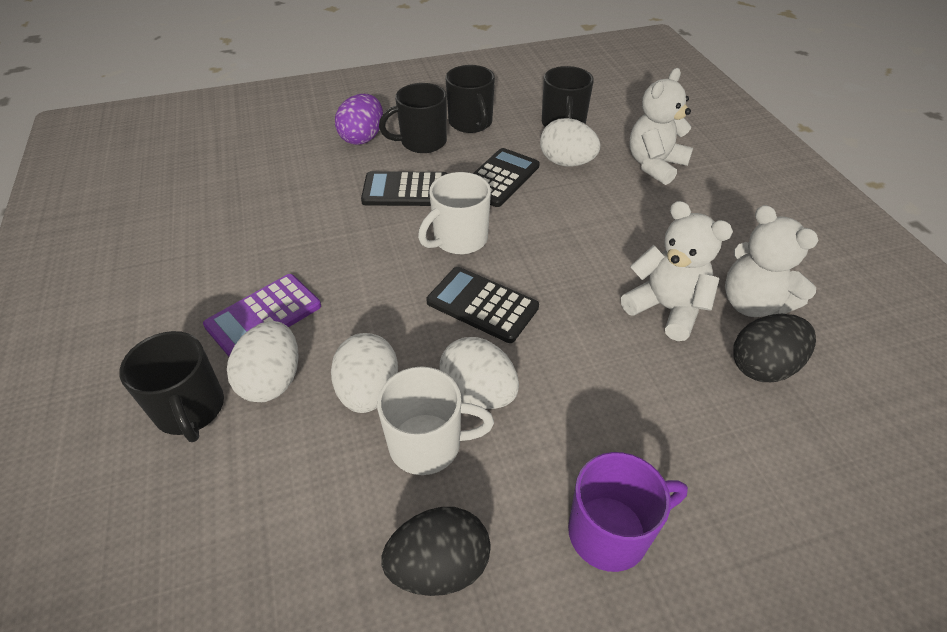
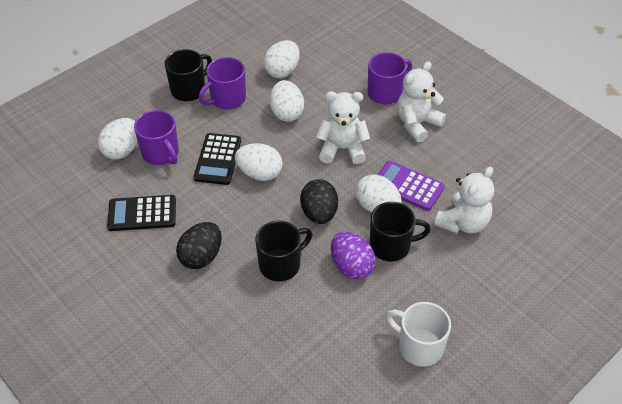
black calculator: [361,171,448,206] [426,267,539,343] [473,148,540,207] = 3 -> [107,195,176,231] [194,133,241,185] = 2
black mug: [119,331,224,442] [379,83,447,153] [446,65,495,133] [542,66,594,127] = 4 -> [164,49,212,101] [255,221,312,281] [370,202,431,261] = 3
purple mug: [568,452,688,572] = 1 -> [134,110,179,165] [199,57,246,109] [368,52,412,104] = 3
white egg: [227,321,299,402] [331,333,398,413] [439,337,519,409] [540,118,601,167] = 4 -> [98,118,138,160] [235,143,283,181] [263,40,300,78] [270,80,304,122] [355,175,402,213] = 5
white mug: [377,367,494,475] [418,172,491,254] = 2 -> [386,302,451,367] = 1

